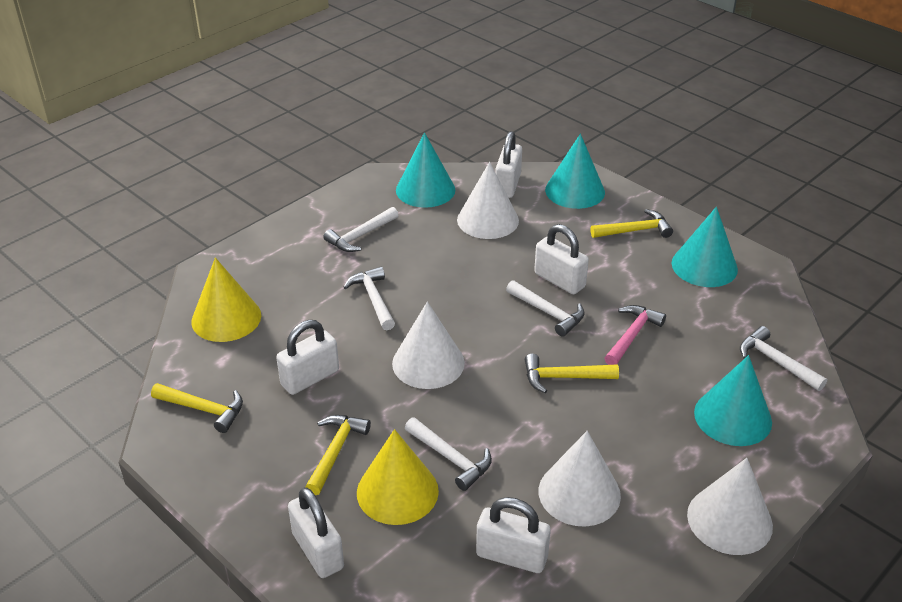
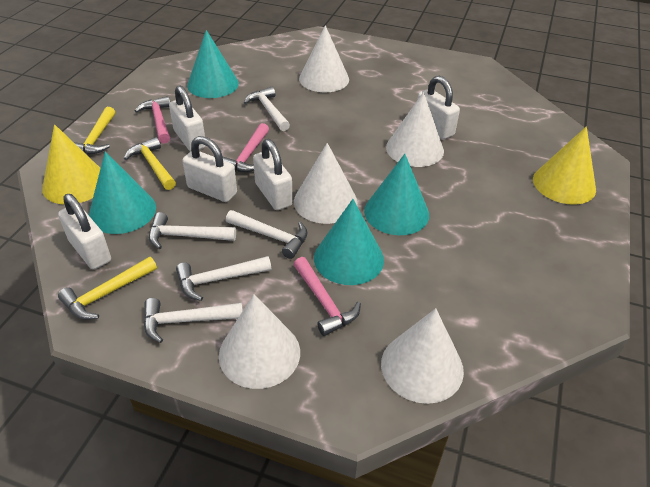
pink hammer: [604,305,666,365] = 1 -> [135,96,170,144] [223,123,269,172] [293,257,361,336] = 3
white cone: [392,302,465,389] [457,162,519,239] [539,431,621,527] [687,458,773,555] = 4 -> [219,294,300,389] [294,143,358,224] [299,25,349,92] [381,308,464,404] [386,92,444,167] = 5
yellow hammer: [151,383,243,433] [305,415,371,495] [525,354,619,393] [590,209,673,238] = 4 -> [58,257,157,320] [74,107,115,155] [124,137,176,190] = 3

